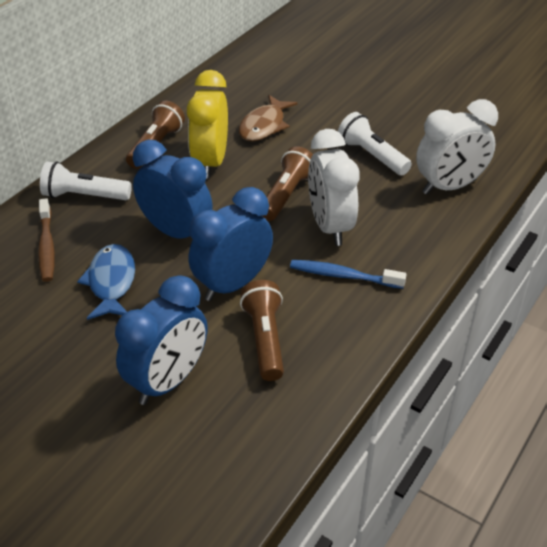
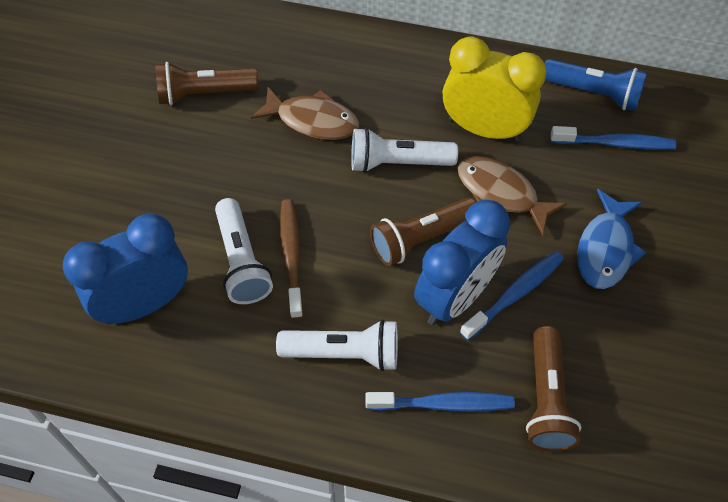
blue clock: [115,275,208,405] [133,140,212,238] [188,187,273,301] = 3 -> [63,213,188,324] [414,200,510,325] = 2
blue flashlight: none = 0 -> [544,59,647,111] = 1
blue toothbrush: [290,260,407,289] = 1 -> [365,392,515,412] [460,251,564,341] [550,126,676,150] = 3
brown fish: [239,95,297,141] = 1 -> [251,86,359,140] [457,156,567,236] = 2
white clock: [308,129,360,246] [416,99,498,195] = 2 -> none = 0
white flashlight: [40,161,132,200] [338,112,412,175] = 2 -> [215,198,273,304] [276,319,398,371] [351,127,458,173] = 3

